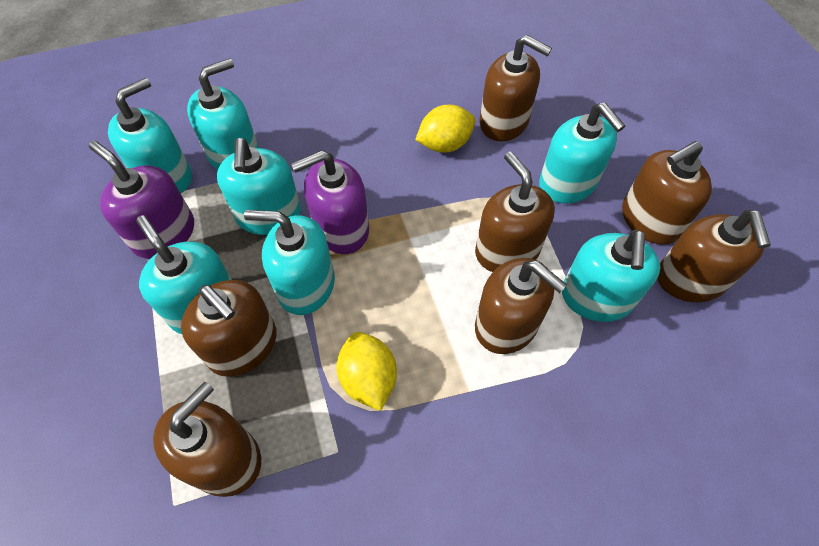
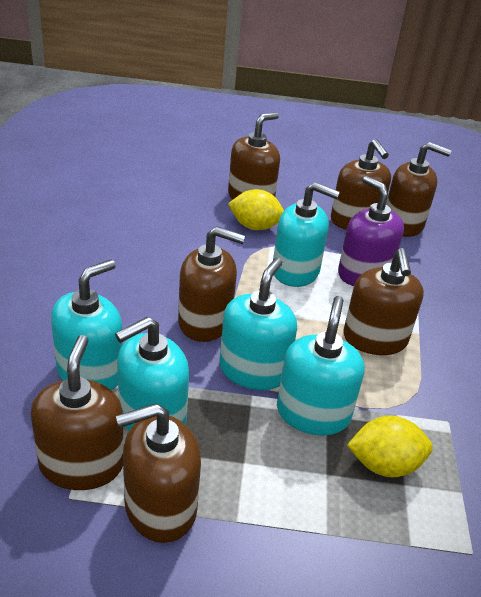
purple soap dispenser: [89,141,194,259] [291,150,369,254] = 2 -> [338,176,404,286] = 1
turquoise soap dispenser: [108,78,192,193] [136,215,232,334] [187,58,259,170] [217,138,301,235] [244,210,335,315] [539,103,625,204] [562,230,660,322] = 7 -> [51,259,123,390] [115,317,189,431] [220,258,297,390] [273,182,340,287] [277,296,364,435] = 5

